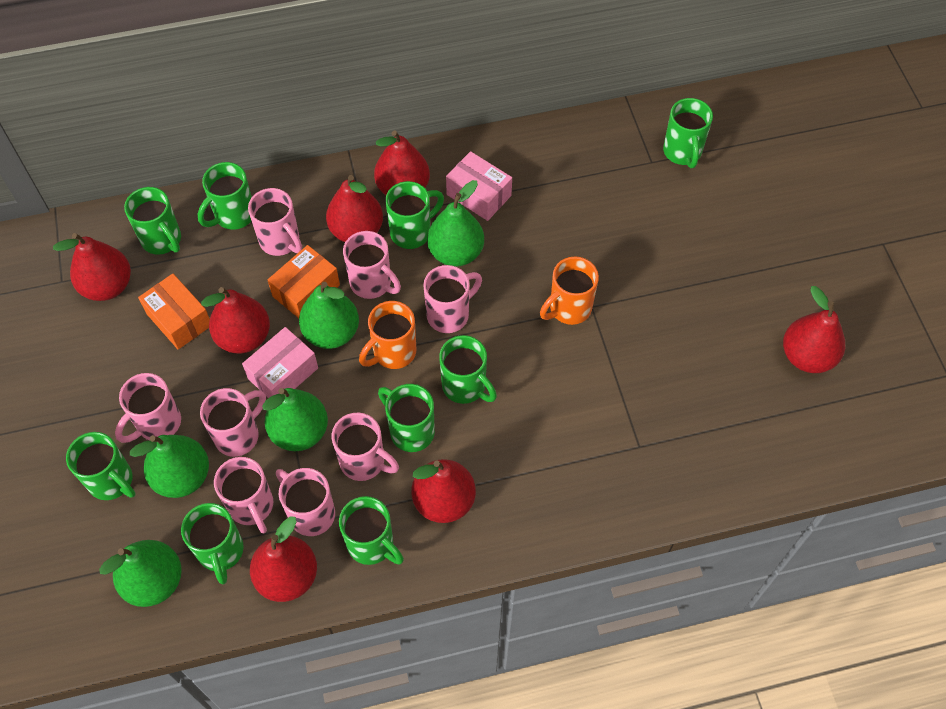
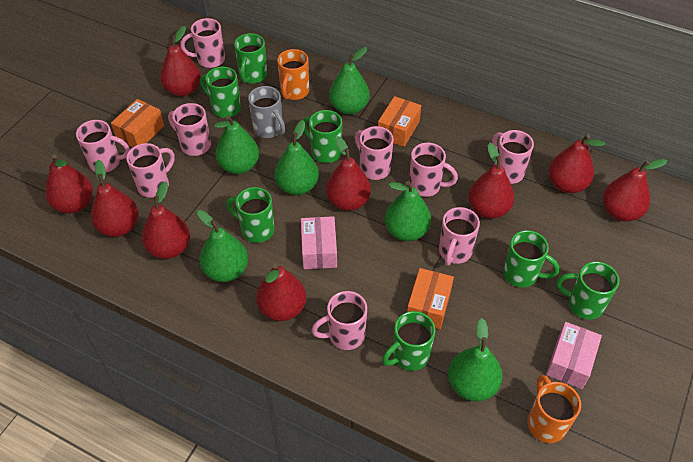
green mug: [66,432,136,500] [124,187,181,255] [181,503,244,584] [198,162,252,230] [339,496,404,565] [378,384,435,452] [385,181,444,249] [439,335,497,404] [663,98,713,168] = 9 -> [200,67,241,118] [226,187,275,243] [234,33,267,84] [303,110,342,163] [382,311,435,371] [503,230,560,288] [557,261,619,320] = 7
green pear: [99,540,182,607] [130,435,209,498] [262,388,328,451] [299,282,359,349] [427,180,484,267] = 5 -> [197,210,248,282] [214,115,259,174] [274,120,319,195] [329,47,370,115] [385,181,431,241] [448,318,502,401] = 6
grey mug: none = 0 -> [248,86,285,138] = 1
orange box: [138,274,210,349] [268,245,340,318] = 2 -> [111,99,164,147] [378,96,421,147] [407,268,454,329] = 3
pink mug: [115,373,181,443] [200,388,266,457] [214,457,273,533] [248,188,302,256] [276,468,335,536] [332,413,399,481] [343,231,401,299] [423,265,482,333] = 8 -> [76,120,130,172] [126,143,175,198] [168,103,211,156] [180,18,225,68] [311,291,367,350] [355,126,394,180] [409,143,458,197] [439,207,480,266] [492,130,534,184] = 9
red pear: [53,233,131,301] [201,287,270,354] [250,516,317,602] [326,175,383,242] [374,130,430,195] [412,459,476,523] [783,286,845,373] = 7 -> [45,154,93,214] [91,160,139,237] [142,182,190,259] [160,26,201,97] [256,264,306,321] [326,136,371,211] [468,143,514,219] [548,134,605,193] [603,159,667,221] = 9

